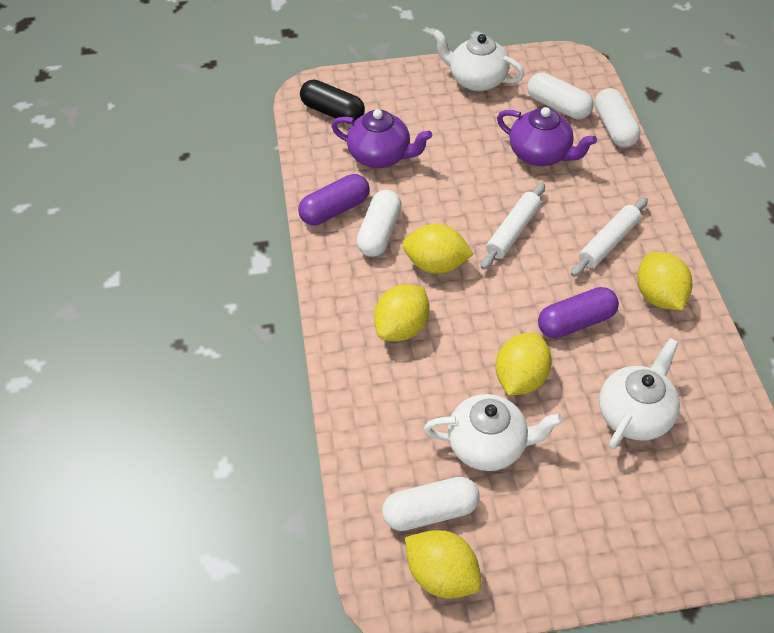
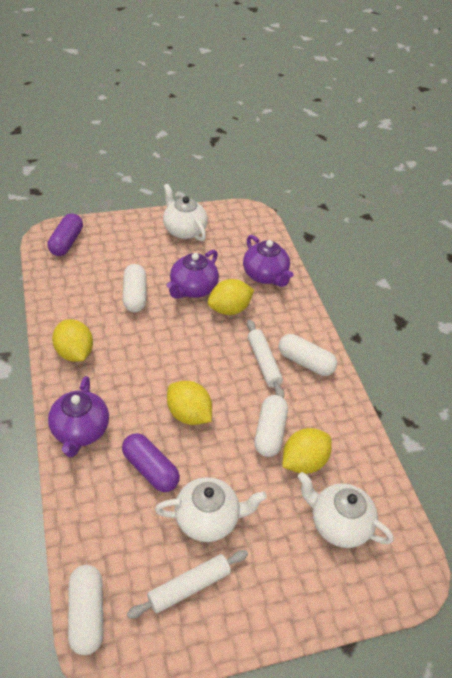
black capsule: [300,79,365,124] = 1 -> none = 0
purple teapot: [331,109,432,168] [497,107,597,166] = 2 -> [48,376,109,457] [167,250,219,299] [243,235,294,287] = 3
yellow lemon: [374,284,430,341] [402,224,474,274] [405,530,482,599] [496,333,552,396] [637,252,692,310] = 5 -> [52,319,93,362] [167,381,212,425] [208,279,254,315] [283,428,332,474] = 4

